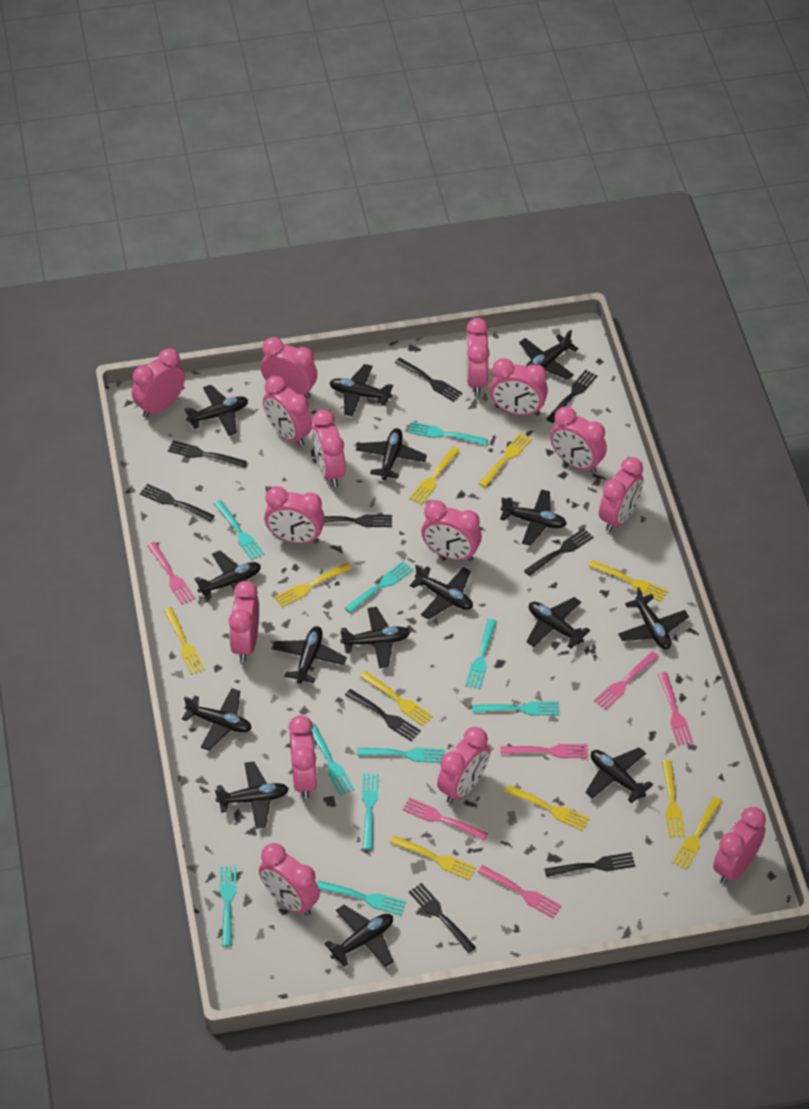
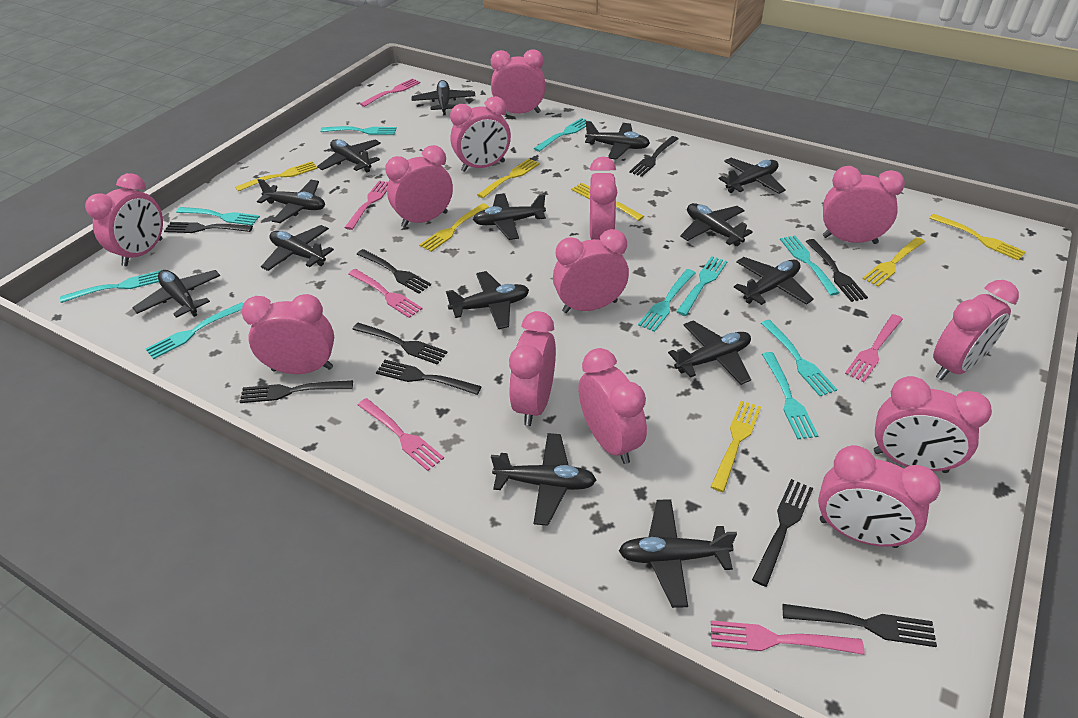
black plane: [182,688,252,751] [184,385,248,436] [195,551,261,600] [215,761,289,829] [272,626,347,684] [324,905,393,967] [330,364,393,416] [340,607,410,668] [356,428,427,480] [410,564,473,620] [500,489,567,546] [519,330,579,380] [526,597,590,648] [585,747,653,803] [618,587,689,650] = 15 -> [132,270,220,318] [257,179,325,223] [261,225,334,271] [317,139,381,172] [412,80,475,115] [446,271,529,329] [473,193,546,240] [491,433,596,526] [585,121,650,160] [619,499,737,608] [668,320,751,385] [680,203,753,246] [719,158,786,194] [734,257,814,305] = 14
pink clock: [132,348,185,418] [229,581,259,662] [259,843,320,916] [261,337,317,399] [263,376,312,447] [264,486,325,544] [288,715,317,799] [312,410,346,487] [421,500,482,562] [437,727,490,804] [466,318,490,395] [489,358,548,416] [550,407,607,474] [599,457,644,532] [713,807,766,884] = 15 -> [85,173,163,266] [242,294,334,374] [385,145,453,228] [450,96,511,172] [491,49,545,114] [509,311,556,426] [553,229,629,313] [578,348,647,464] [590,157,617,240] [818,445,941,548] [823,166,905,244] [874,376,992,473] [933,280,1019,380] = 13
yellow fork: [163,607,205,675] [275,563,352,607] [360,671,433,726] [390,835,476,880] [409,446,460,505] [478,433,532,487] [505,785,590,831] [589,560,668,602] [662,760,685,837] [672,797,722,870] = 10 -> [235,161,318,191] [419,203,489,252] [477,159,540,198] [571,183,644,221] [711,401,761,492] [862,237,925,287] [929,214,1026,260] = 7

